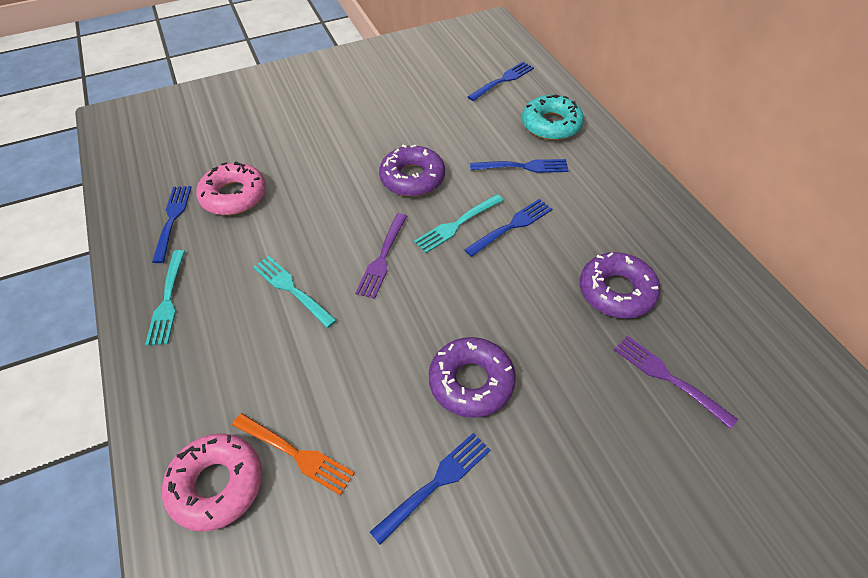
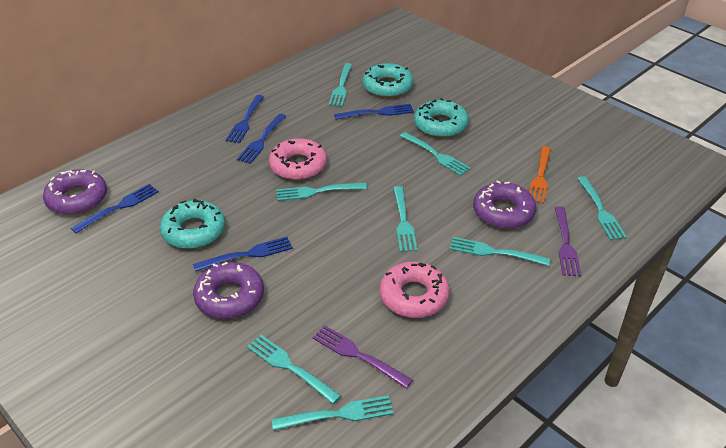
turquoise donut: [522,94,584,140] = 1 -> [160,199,225,249] [362,63,413,98] [414,98,469,138] = 3
turquoise fork: [145,250,185,346] [253,256,337,328] [414,194,504,253] = 3 -> [247,335,341,404] [272,395,394,431] [276,182,367,201] [329,63,352,107] [393,186,417,252] [400,132,471,176] [449,237,550,266] [577,176,627,240] = 8

